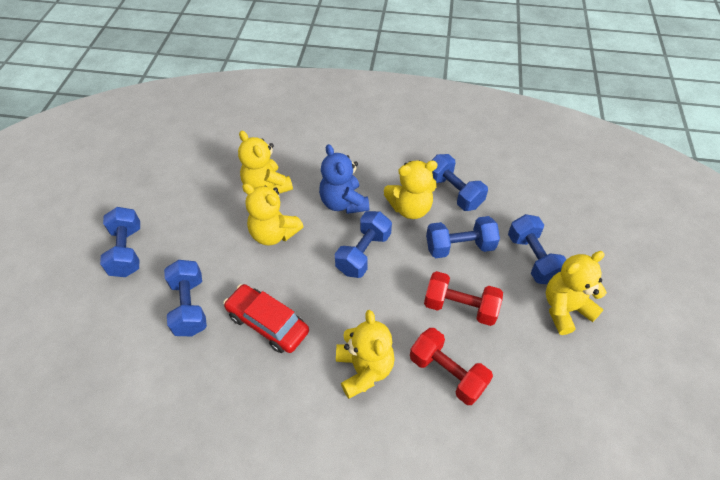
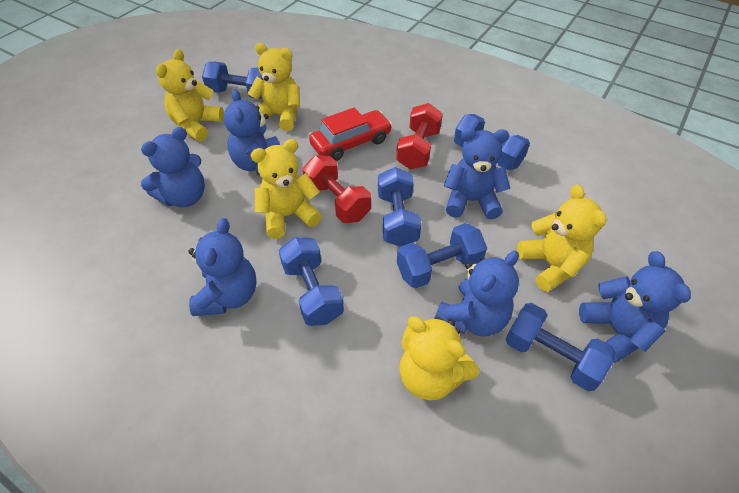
blue teddy bear: [319,144,369,214] = 1 -> [141,127,205,207] [188,218,257,316] [223,89,280,175] [434,251,519,337] [444,128,510,219] [579,251,691,363] = 6

